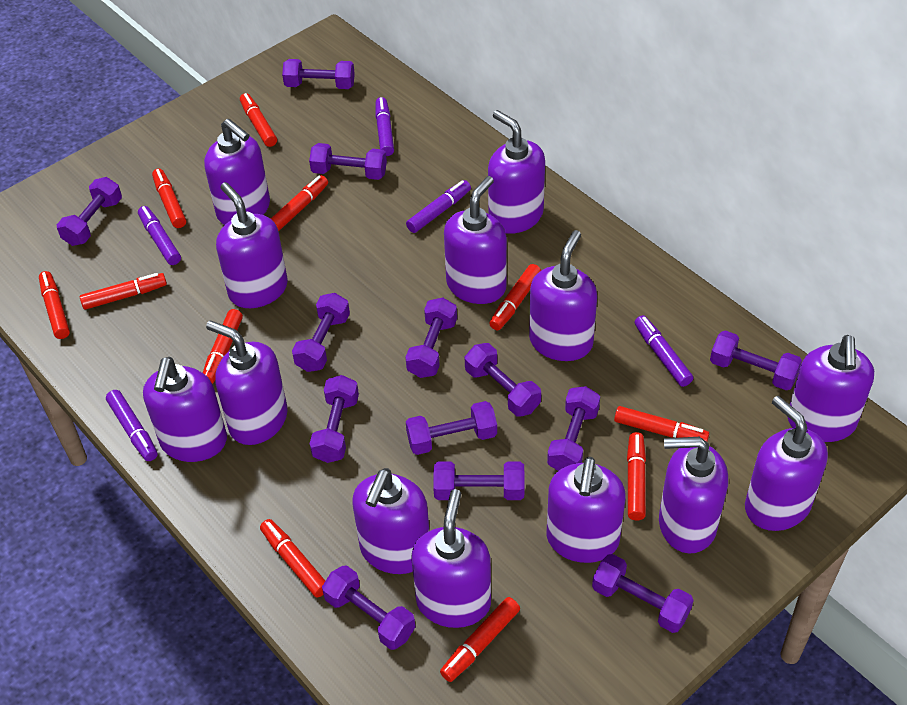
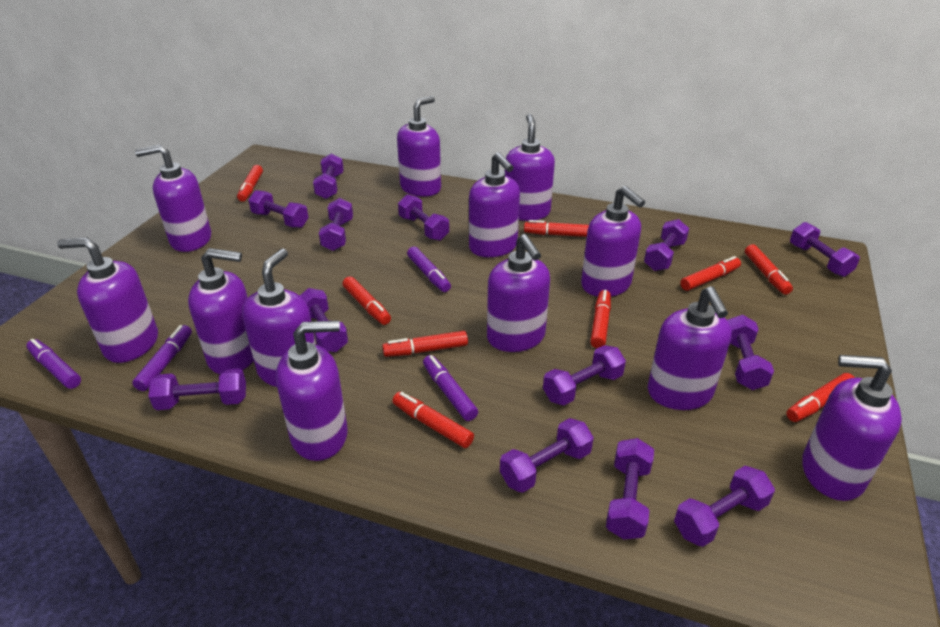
purple marker: [106,390,158,461] [138,206,181,265] [375,97,394,156] [406,180,471,233] [635,315,693,387] = 5 -> [26,339,81,389] [132,325,192,391] [407,247,451,292] [423,355,478,421] = 4
purple soap dispenser: [143,357,227,462] [204,119,270,225] [206,320,288,445] [216,182,288,308] [352,468,429,574] [411,489,491,628] [444,176,507,304] [488,110,545,234] [529,230,597,361] [547,457,626,563] [659,437,728,554] [745,396,828,531] [787,335,874,442] = 13 -> [57,237,158,363] [135,145,211,252] [188,248,254,375] [242,249,316,387] [276,320,348,461] [397,96,441,197] [469,152,520,257] [487,234,550,352] [505,114,555,221] [581,186,645,297] [648,286,732,410] [802,355,902,501] = 12
red marker: [39,271,70,339] [80,273,167,310] [152,169,186,228] [203,309,243,384] [240,93,277,147] [260,519,325,598] [271,175,328,231] [440,597,520,682] [489,264,541,330] [614,406,709,442] [627,432,646,521] = 11 -> [237,165,263,202] [343,276,391,325] [382,331,468,357] [392,392,474,448] [524,220,589,237] [590,290,611,348] [680,256,741,291] [745,244,793,295] [786,373,855,422] = 9

